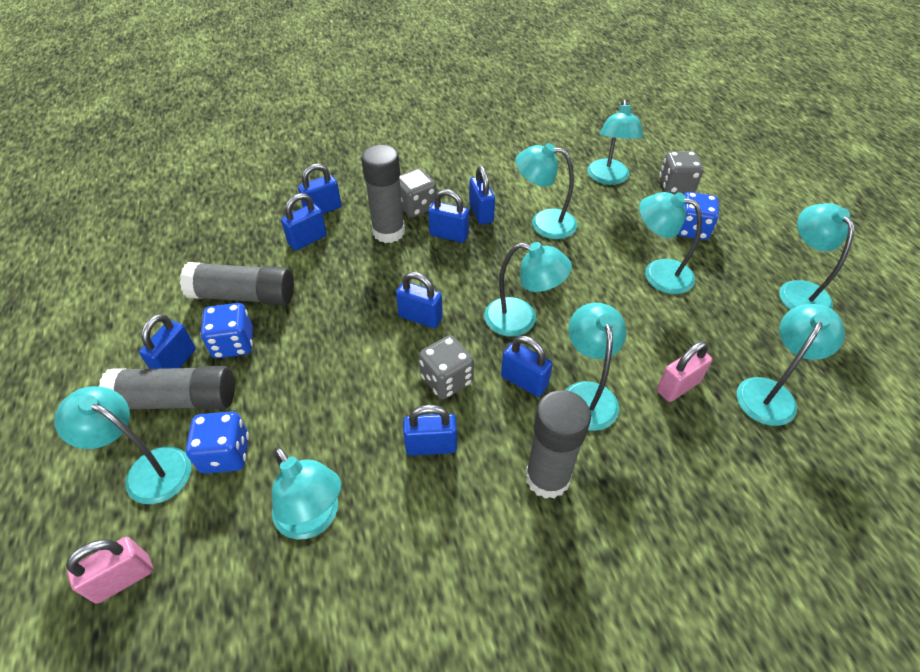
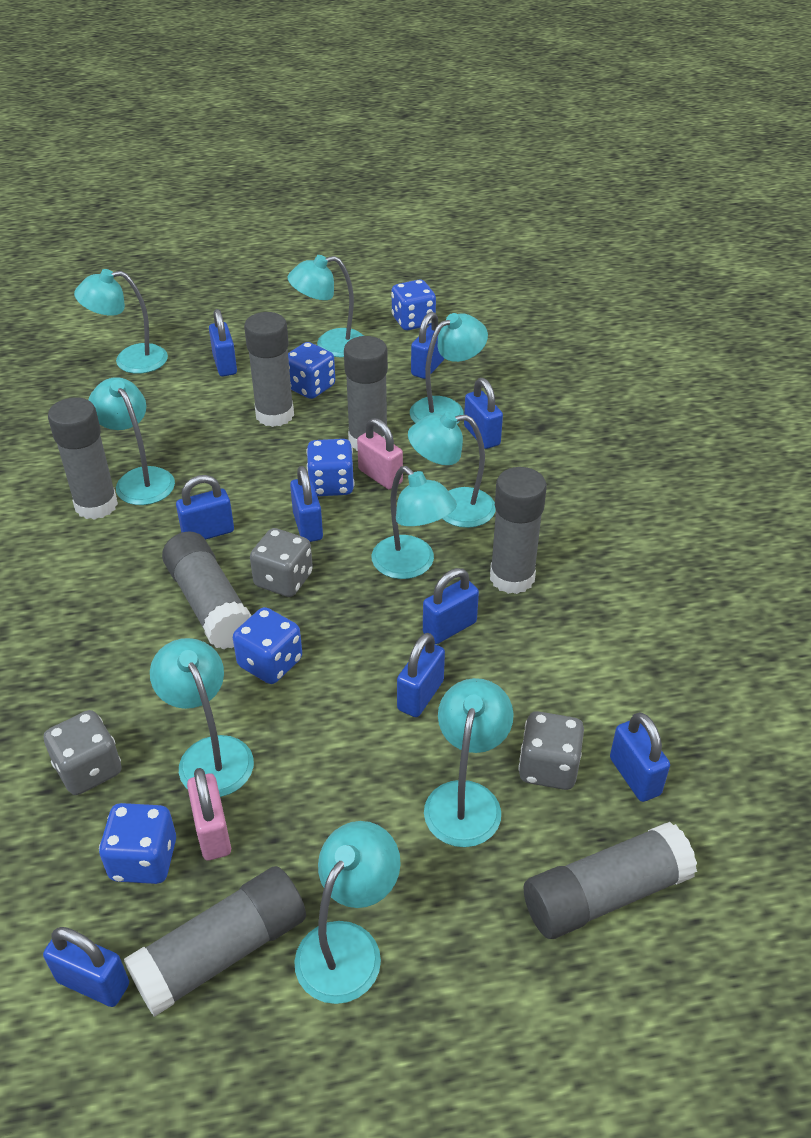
blue dice: [186,411,249,474] [200,303,253,358] [678,192,719,240] = 3 -> [99,803,176,884] [233,607,302,684] [288,342,335,399] [306,439,355,496] [391,279,436,330] = 5
blue padlock: [139,314,196,369] [281,193,327,251] [298,163,342,214] [396,272,443,328] [403,405,457,456] [428,189,469,243] [469,166,495,224] [501,336,553,397] = 8 -> [43,927,129,1007] [176,475,234,540] [209,309,237,376] [290,466,323,542] [397,633,445,717] [411,312,445,379] [423,568,479,644] [464,378,503,449] [610,712,670,802] = 9
grey glue stick: [99,366,235,410] [180,262,294,305] [361,145,405,243] [525,390,591,499] = 4 -> [48,397,118,520] [124,866,306,1017] [162,531,252,650] [244,312,294,427] [344,336,388,451] [490,467,547,594] [523,822,697,939] = 7

